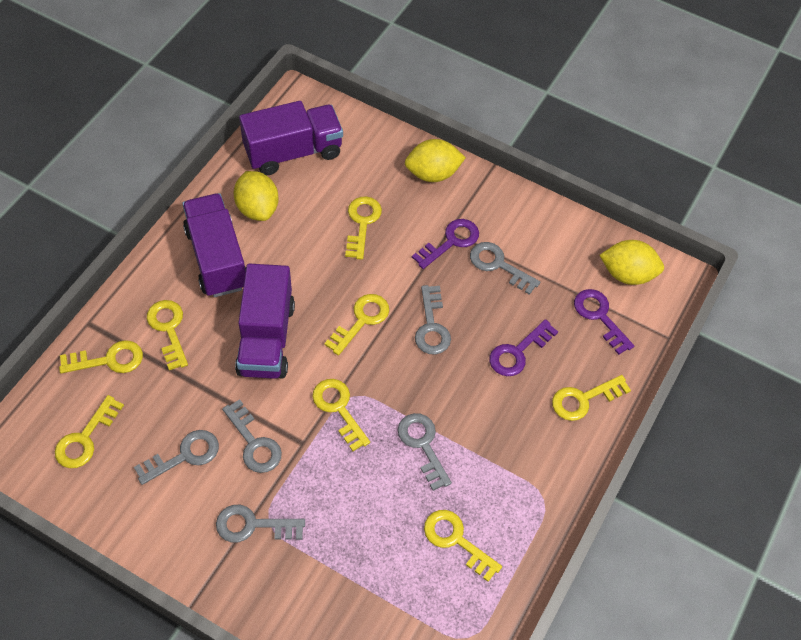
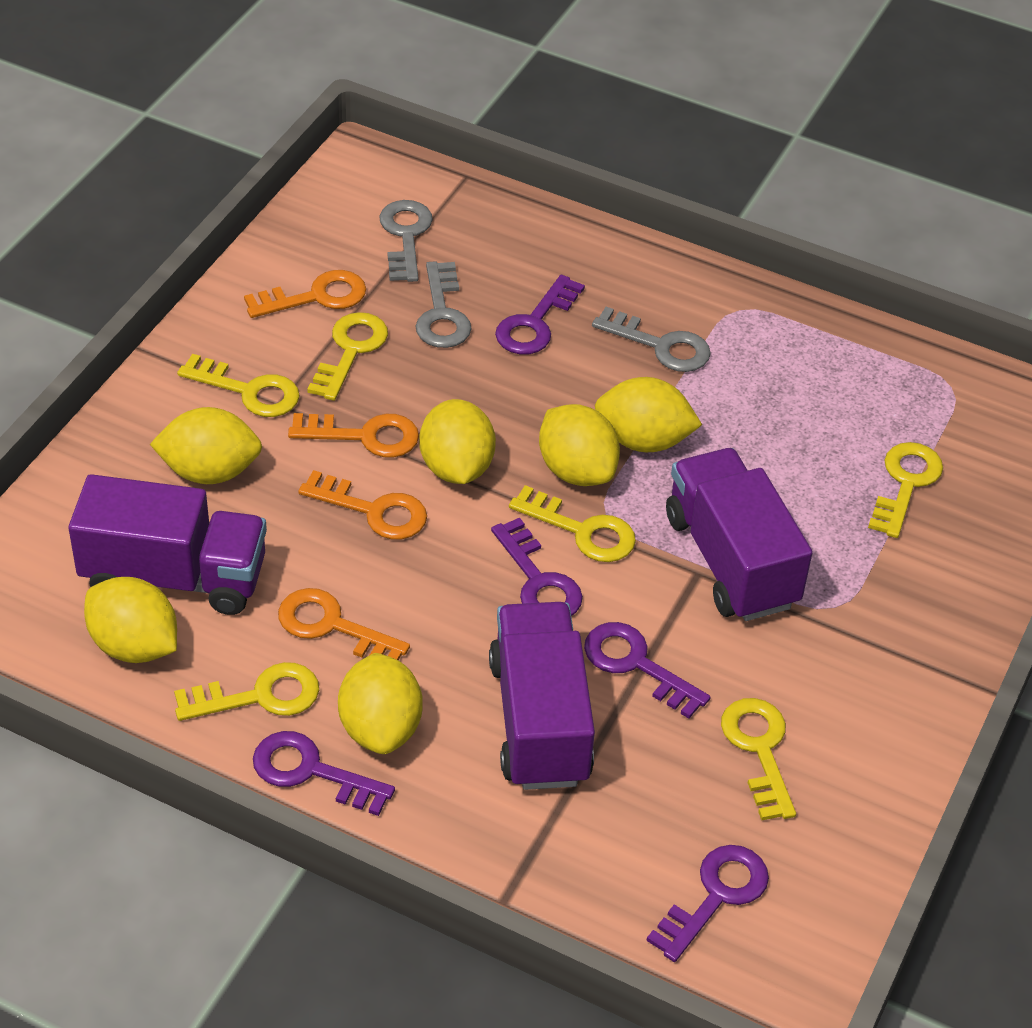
grey key: [134,430,219,485] [216,505,305,542] [222,399,282,473] [398,413,452,491] [415,285,451,354] [470,242,540,295] = 6 -> [379,200,433,282] [416,261,472,348] [592,307,711,372] = 3
orange key: none = 0 -> [244,270,366,318] [278,588,410,660] [288,413,419,458] [298,470,427,540] = 4
purple key: [412,219,479,269] [489,319,558,376] [574,289,634,355] = 3 -> [253,731,395,816] [491,518,583,616] [495,275,585,355] [584,622,711,719] [646,845,769,962] = 5
yellow key: [55,395,124,468] [59,340,143,374] [147,300,188,370] [312,379,370,451] [324,294,389,356] [345,196,382,260] [424,510,502,582] [552,375,631,421] = 8 -> [174,662,319,721] [177,354,300,417] [307,312,388,401] [509,485,636,562] [721,698,796,820] [868,442,943,538] = 6
yellow lemon: [234,171,279,221] [405,139,466,182] [599,240,664,285] = 3 -> [84,577,177,663] [150,407,262,484] [338,653,423,754] [419,399,496,484] [539,404,620,486] [595,377,702,452] = 6

